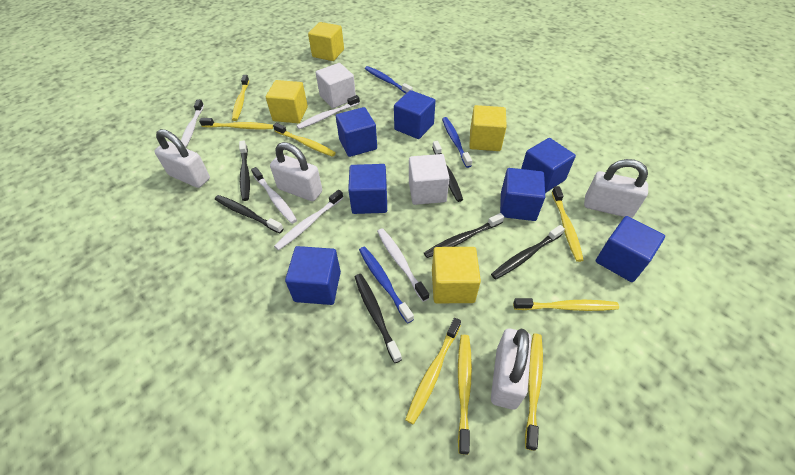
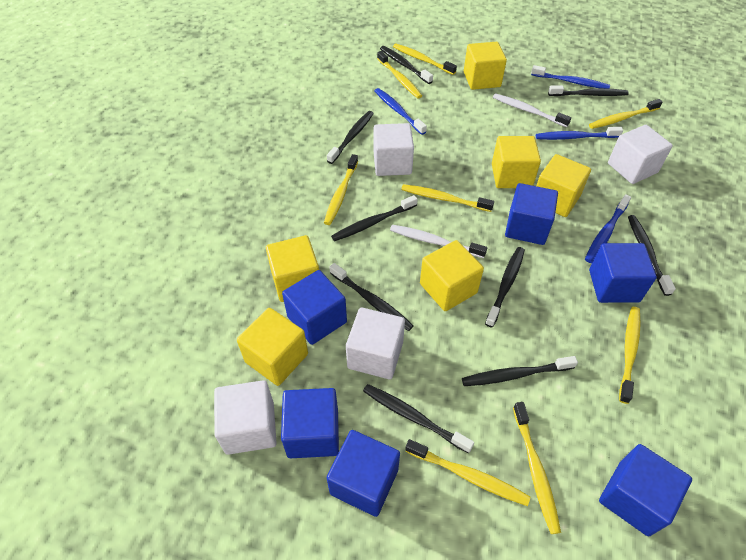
black toothbrush: [215,195,284,234] [239,140,250,201] [355,274,402,363] [424,213,504,258] [432,141,463,202] [491,225,565,280] = 6 -> [327,111,374,164] [329,263,414,331] [331,195,418,241] [363,384,474,454] [380,46,433,84] [462,356,578,386] [485,247,525,327] [548,85,629,96] [628,215,676,296] = 9
blue cube: [285,246,341,305] [336,107,377,157] [348,164,387,214] [394,90,435,139] [500,168,545,221] [521,138,576,193] [596,216,665,282] = 7 -> [281,388,339,458] [282,270,347,345] [327,430,400,517] [505,183,558,245] [589,243,657,303] [599,444,692,536] = 6
blue toothbrush: [359,246,414,323] [365,66,413,94] [442,117,472,168] = 3 -> [375,88,427,135] [531,65,610,89] [536,127,623,140] [585,194,631,263] = 4
white cube: [316,63,356,108] [409,154,449,205] = 2 -> [214,380,277,455] [346,307,405,379] [374,123,414,176] [608,125,673,184] = 4
white padlock: [154,129,210,188] [270,142,322,201] [491,329,531,410] [584,159,648,218] = 4 -> none = 0
white toothbrush: [181,99,204,148] [251,167,297,224] [274,190,343,250] [297,95,360,129] [377,228,429,302] = 5 -> [390,225,487,258] [493,93,571,127] = 2
yellow cube: [266,80,308,123] [308,22,344,61] [432,247,481,303] [469,105,507,151] = 4 -> [237,308,308,386] [266,235,319,302] [420,240,484,311] [464,42,507,90] [492,136,541,188] [536,154,591,217] = 6

